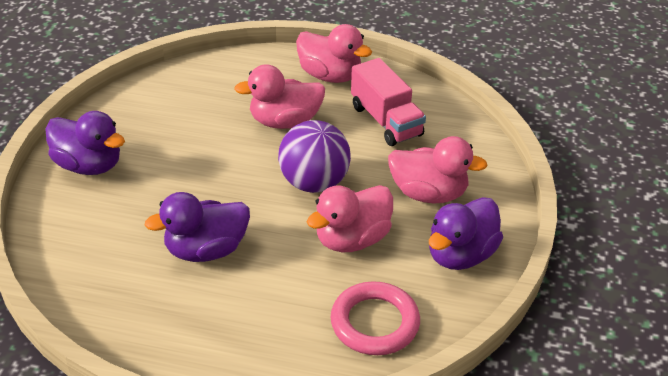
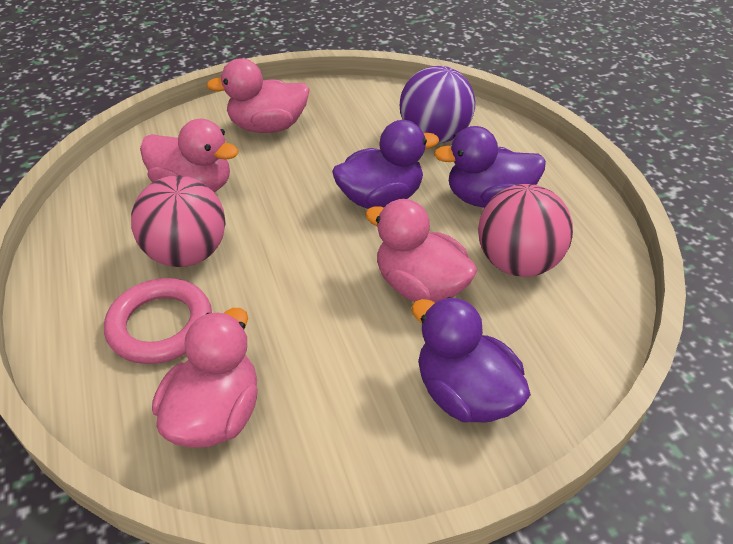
pink ball: none = 0 -> [131,176,226,267] [478,184,573,277] = 2
pink truck: [351,58,426,146] = 1 -> none = 0

